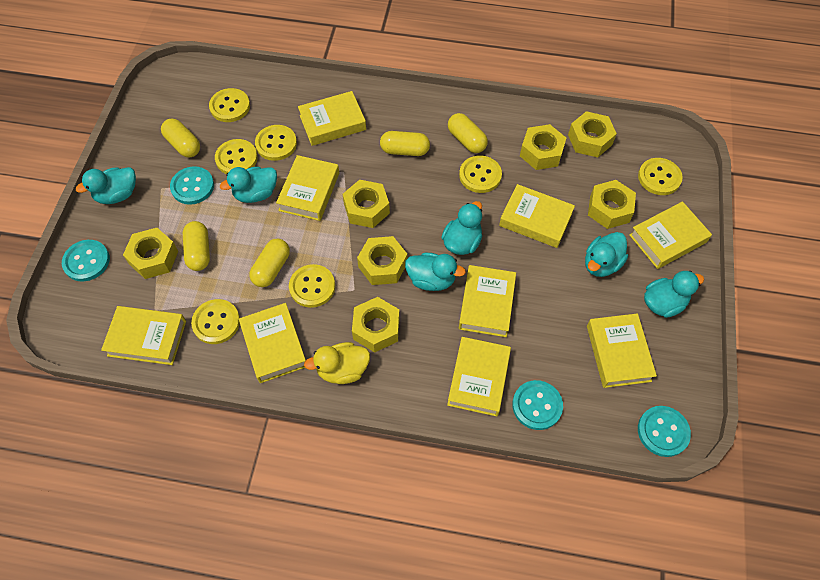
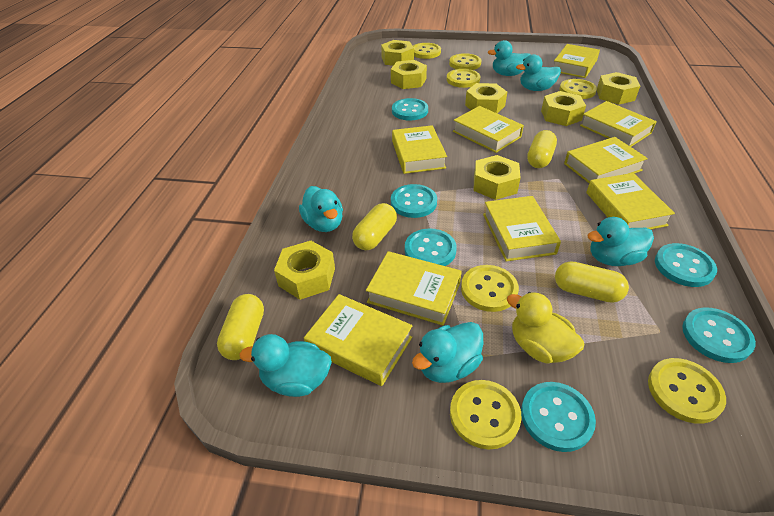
turquoise button: [62,240,110,281] [170,166,214,205] [512,380,563,430] [638,406,691,457] = 4 -> [391,184,437,218] [392,98,428,120] [405,229,457,266] [521,382,596,452] [655,243,717,287] [682,307,756,363] = 6
yellow capsule: [161,118,200,158] [183,221,210,271] [249,238,290,287] [380,131,430,156] [448,113,488,153] = 5 -> [217,294,264,360] [352,203,397,250] [527,130,557,168] [555,261,629,303] = 4

